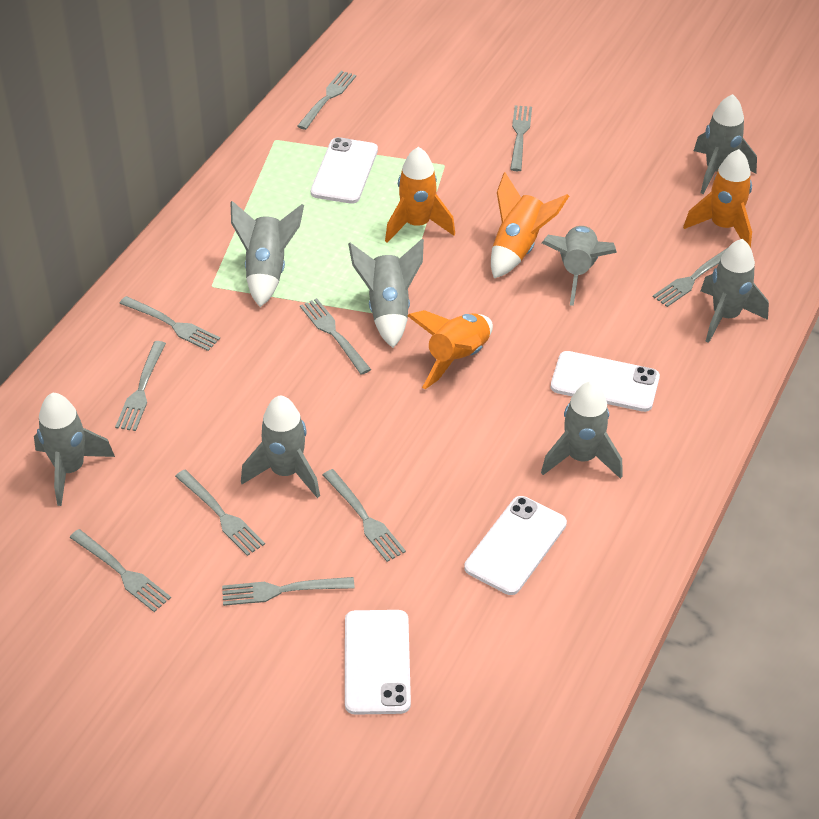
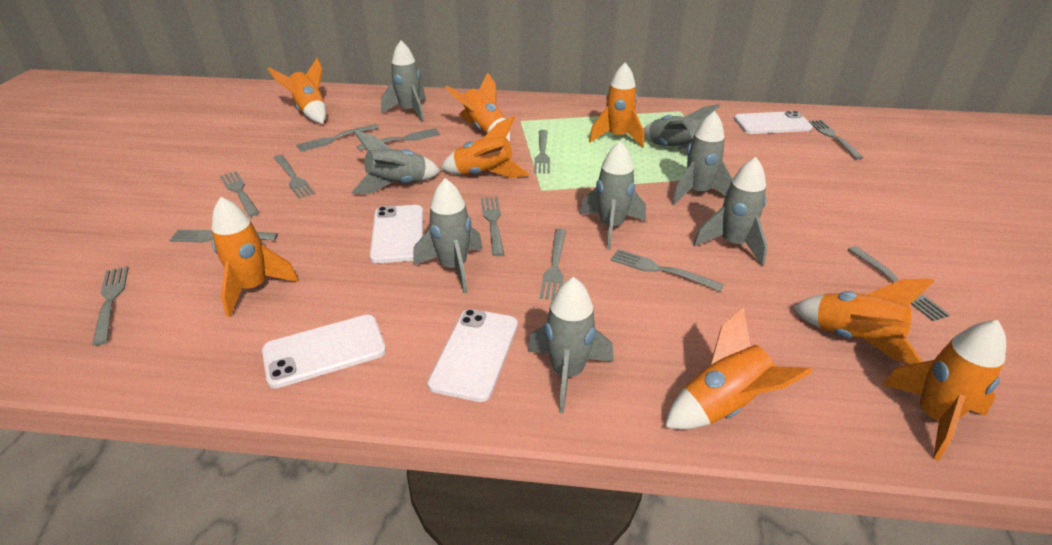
grey fork: [69,529,171,612] [115,341,166,431] [119,296,220,351] [175,470,265,556] [222,577,355,606] [297,71,356,130] [300,298,371,375] [323,469,406,562] [510,105,532,171] [653,248,727,307] = 10 -> [92,266,129,346] [169,230,278,242] [220,171,259,217] [274,155,315,199] [296,124,379,152] [357,128,440,150] [481,197,504,256] [534,130,550,174] [540,229,566,300] [610,249,724,291] [809,120,863,159] [848,246,950,321] = 12
orange rocket: [385,147,455,243] [408,310,493,389] [491,172,569,278] [683,149,752,248] = 4 -> [212,197,299,317] [268,57,326,124] [440,116,529,178] [445,72,510,142] [589,62,644,148] [665,307,813,430] [793,279,934,364] [882,320,1006,461] = 8

